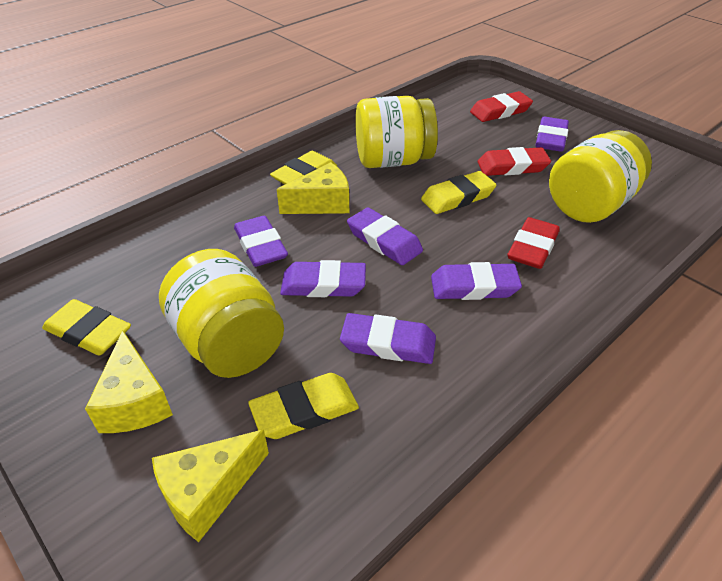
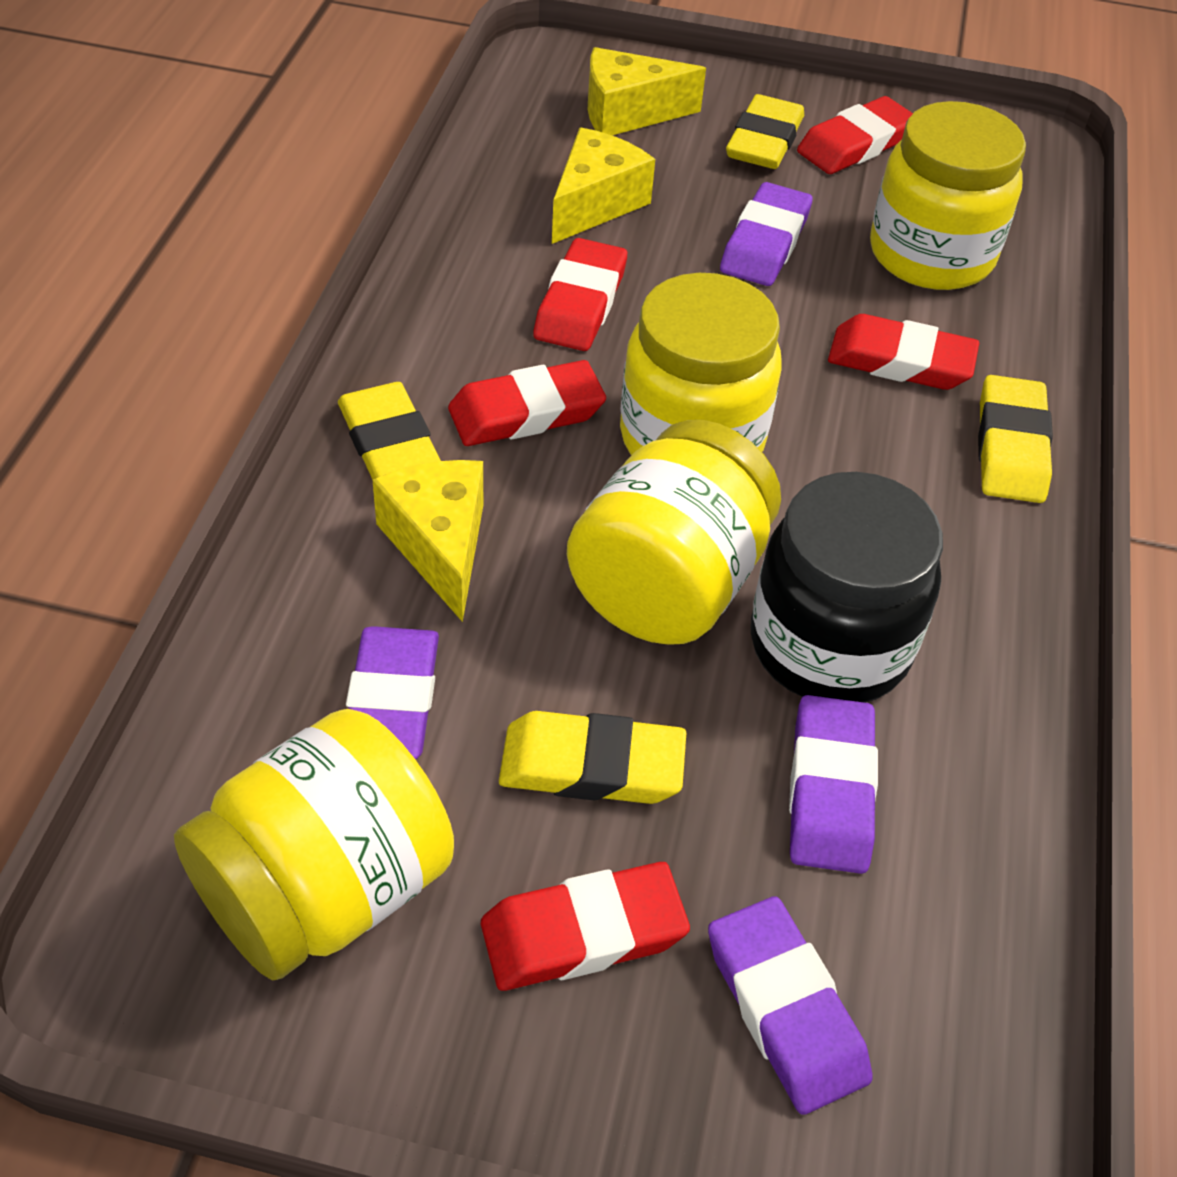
black jar: none = 0 -> [751,472,943,703] = 1
purple eraser: [234,216,288,267] [280,260,366,297] [340,313,436,364] [347,208,423,265] [431,262,522,300] [535,117,569,152] = 6 -> [346,626,439,759] [708,896,873,1115] [720,182,813,286] [789,695,878,874] = 4
red eraser: [470,91,533,122] [477,147,551,176] [507,217,560,269] = 3 -> [448,360,606,446] [481,862,690,991] [533,238,627,351] [797,96,913,174] [828,314,979,390] = 5
yellow jar: [159,249,284,378] [355,96,438,168] [549,130,652,223] = 3 -> [174,709,454,980] [567,420,781,645] [620,273,782,455] [870,101,1026,290] = 4

